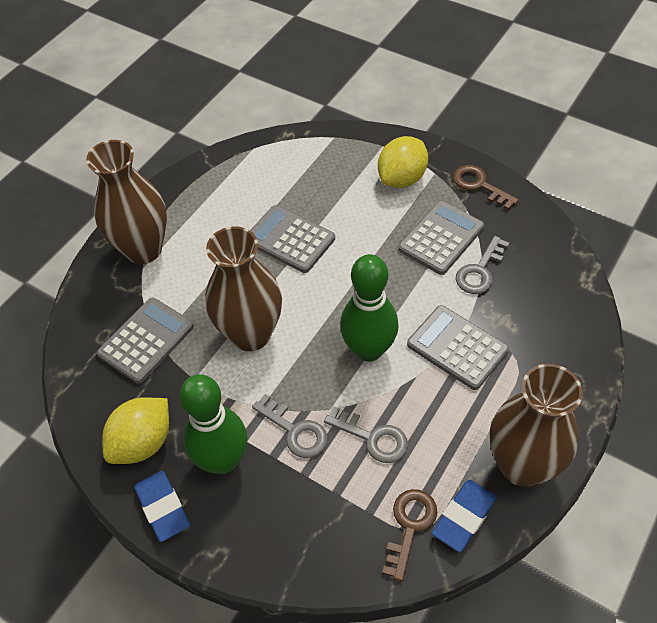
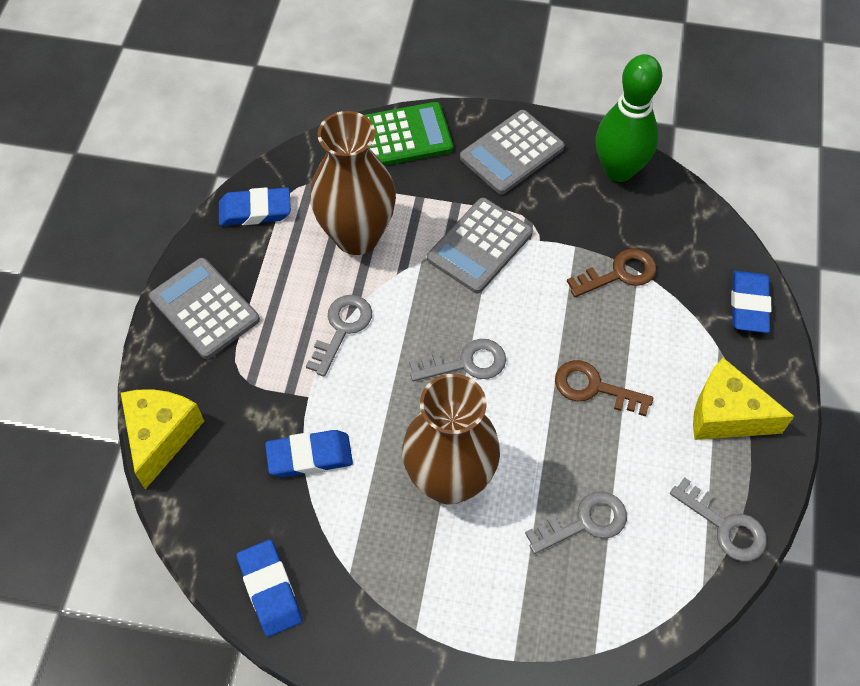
blue eraser: [134,471,190,542] [432,480,497,552] = 2 -> [219,187,291,226] [237,540,302,637] [265,430,353,477] [731,271,771,333] = 4
brown vase: [86,140,167,264] [205,226,282,351] [490,364,583,487] = 3 -> [310,111,396,255] [402,374,500,505] = 2
green bowling pin: [179,374,248,474] [340,254,399,362] = 2 -> [596,54,662,182] = 1
green calculator: none = 0 -> [365,102,453,166] = 1
grey calculator: [97,298,194,384] [250,205,335,273] [398,201,484,275] [407,305,509,390] = 4 -> [149,258,260,359] [427,198,533,293] [460,110,565,194] = 3
grey key: [252,394,328,458] [324,406,408,463] [456,236,509,294] = 3 -> [306,295,372,377] [409,339,506,381] [525,491,627,554] [670,477,767,561] = 4
yellow cheese: none = 0 -> [121,389,204,489] [693,358,794,440] = 2
yellow lemon: [102,397,169,464] [378,136,428,188] = 2 -> none = 0

